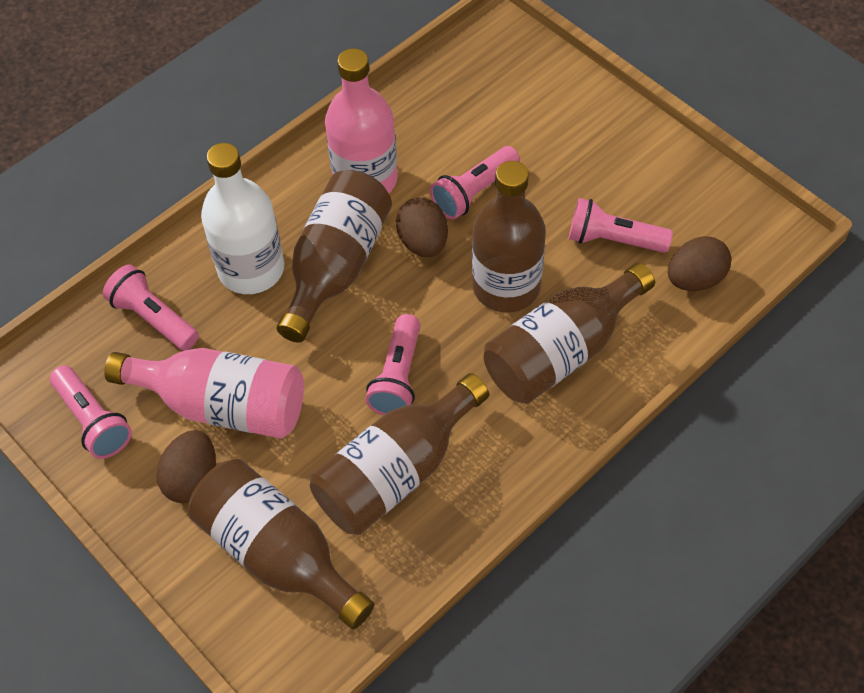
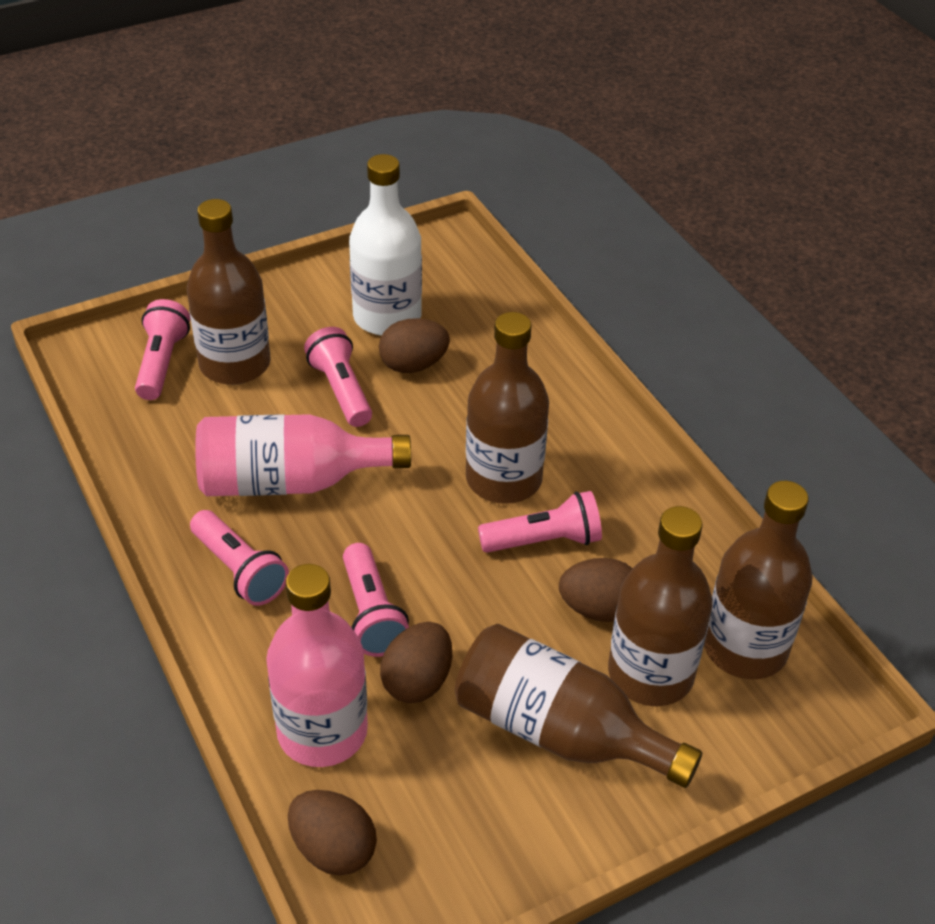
brown egg: [156,430,216,503] [396,197,448,257] [668,236,731,291] = 3 -> [288,790,377,875] [379,318,450,373] [380,622,452,703] [559,558,633,622] = 4

